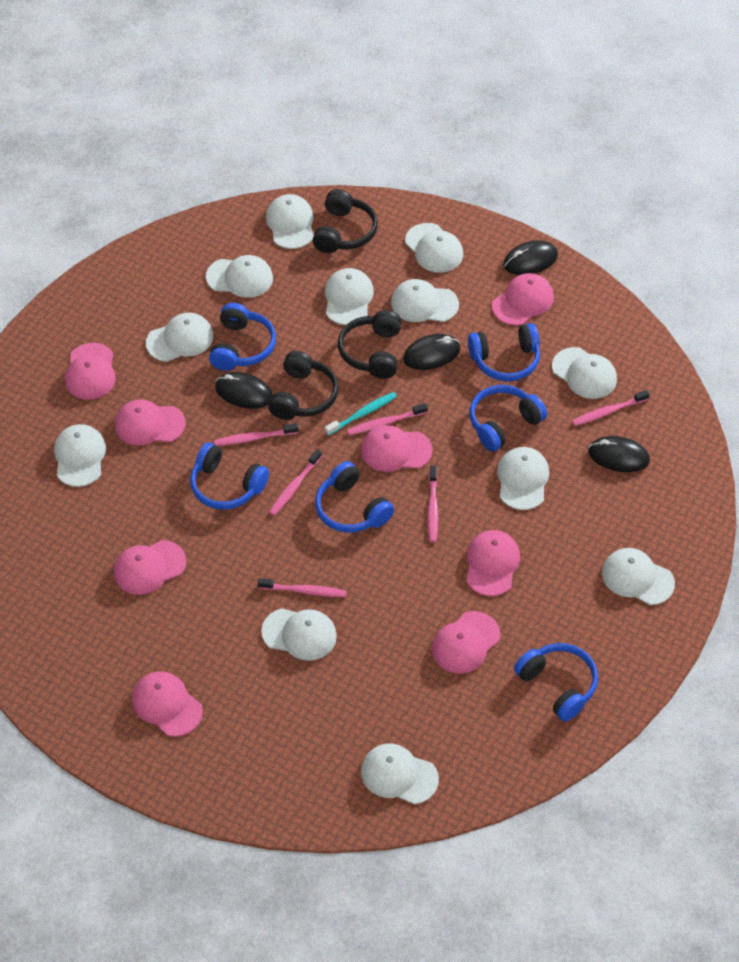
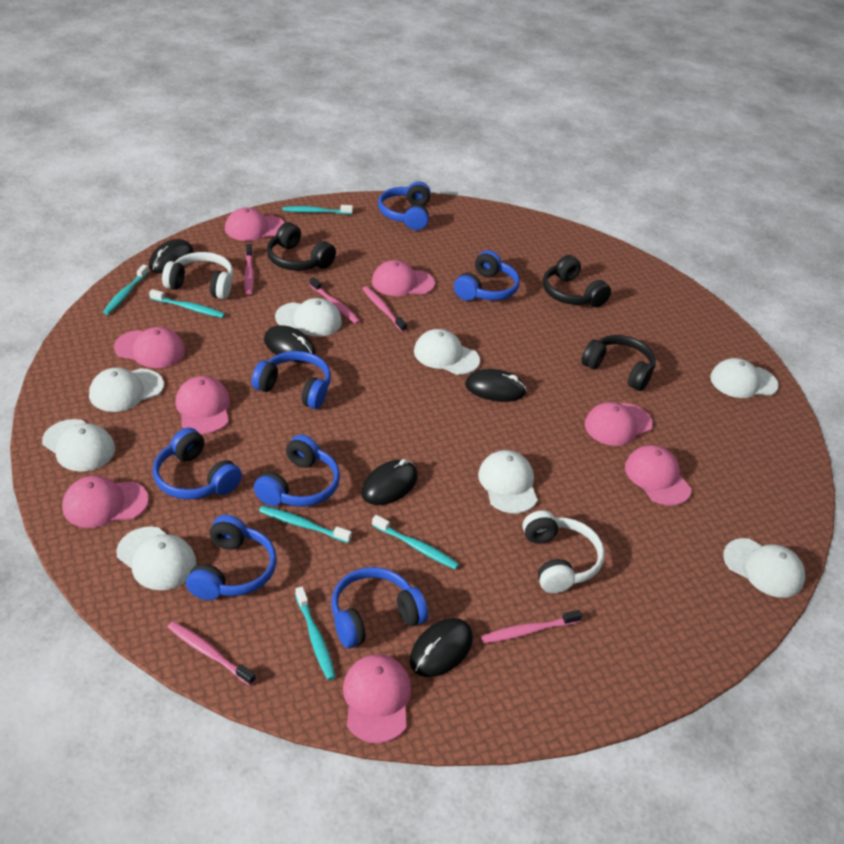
black mouse: [215,372,273,409] [403,334,460,370] [503,240,558,275] [588,436,650,472] = 4 -> [149,239,194,273] [264,325,316,362] [361,459,418,505] [410,618,473,677] [465,369,527,402] = 5
blue headphones: [190,442,269,510] [209,303,276,371] [315,461,394,533] [468,323,540,381] [469,385,547,452] [514,643,598,722] = 6 -> [153,428,242,500] [186,515,277,600] [252,351,331,409] [254,435,340,507] [331,567,428,648] [378,182,431,230] [454,250,520,301] = 7
pink toothbrush: [214,423,299,446] [258,578,347,597] [269,449,322,516] [347,403,428,435] [427,466,439,543] [572,390,650,426] = 6 -> [168,621,256,686] [244,244,254,295] [310,277,360,324] [363,286,407,332] [481,610,582,643] = 5
turquoise toothbrush: [325,392,397,436] = 1 -> [103,264,149,315] [149,289,225,318] [259,506,352,543] [283,205,353,214] [295,587,336,680] [372,515,459,570] = 6
white cap: [54,424,106,487] [146,313,213,362] [206,255,273,298] [261,608,337,661] [266,194,314,249] [325,268,374,325] [361,744,439,804] [391,279,459,322] [405,223,463,273] [497,447,549,510] [552,347,617,399] [602,548,675,605] = 12 -> [42,419,115,472] [89,368,164,412] [116,527,196,590] [275,298,342,337] [414,329,480,375] [478,450,537,514] [710,358,779,398] [723,538,805,598] = 8
white headphones: none = 0 -> [162,252,234,299] [523,510,605,593] = 2

